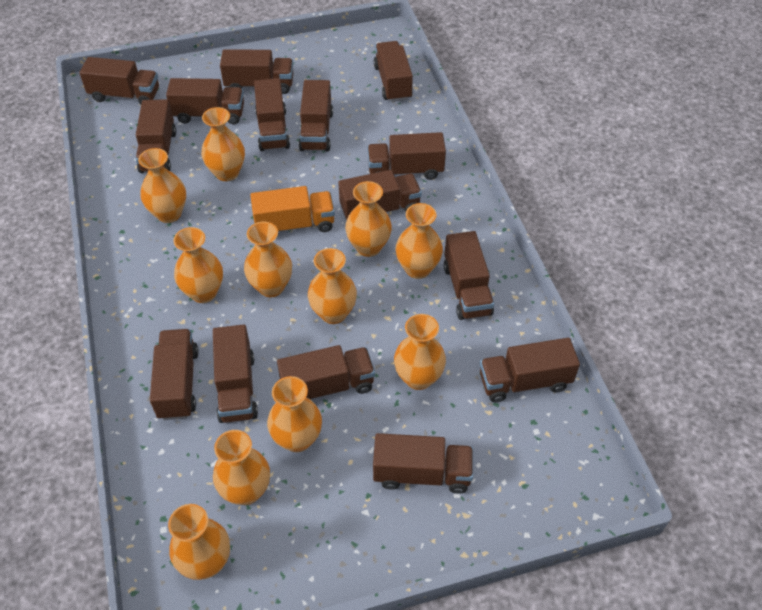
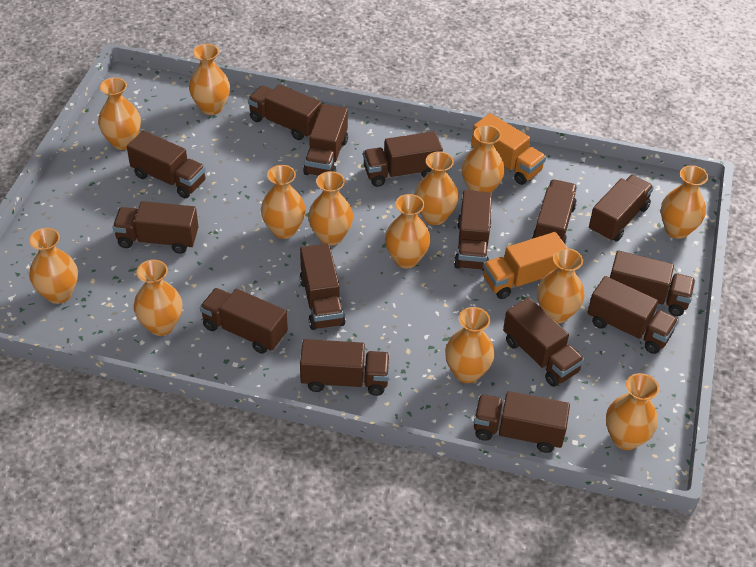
orange truck: [250,186,335,232] = 1 -> [471,113,546,185] [483,232,567,299] = 2
orange vase: [138,148,186,223] [168,504,230,580] [174,227,223,303] [201,107,245,181] [213,430,270,505] [244,222,292,297] [267,376,322,452] [308,248,357,324] [345,181,392,257] [394,314,446,390] [396,203,443,279] = 11 -> [29,228,78,304] [98,77,141,150] [134,260,182,336] [189,44,230,115] [261,165,306,239] [308,171,353,246] [385,194,430,269] [415,152,459,225] [445,307,495,383] [462,125,505,193] [537,248,584,323] [606,373,659,450] [661,165,708,239] = 13

